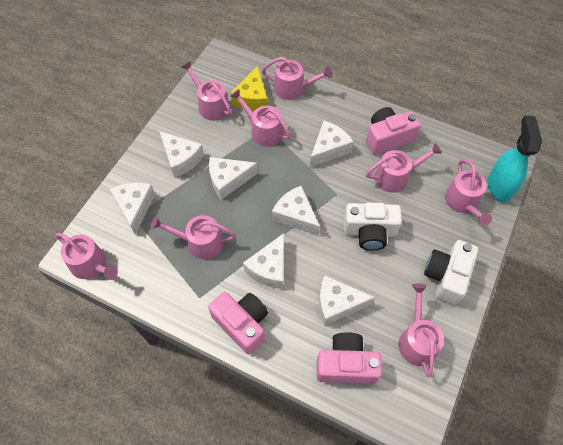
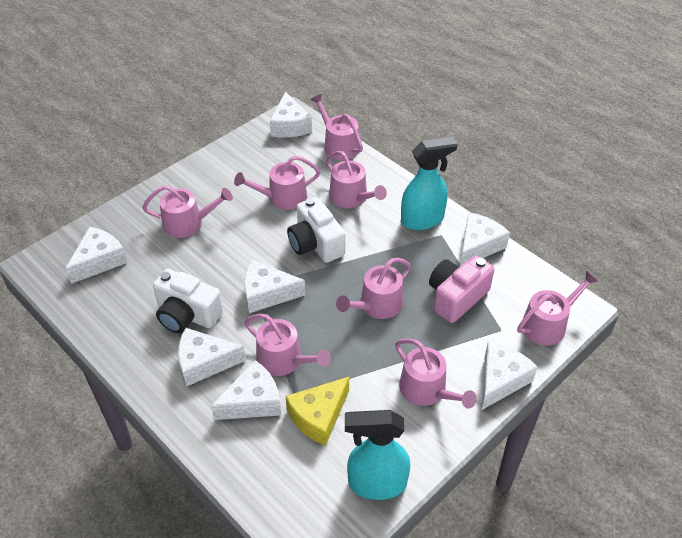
pink camera: [208,292,268,354] [317,332,382,384] [366,107,421,155] = 3 -> [429,255,494,323] = 1
turquoise spray bottle: [488,116,542,202] = 1 -> [345,410,411,500] [401,137,458,230] = 2

